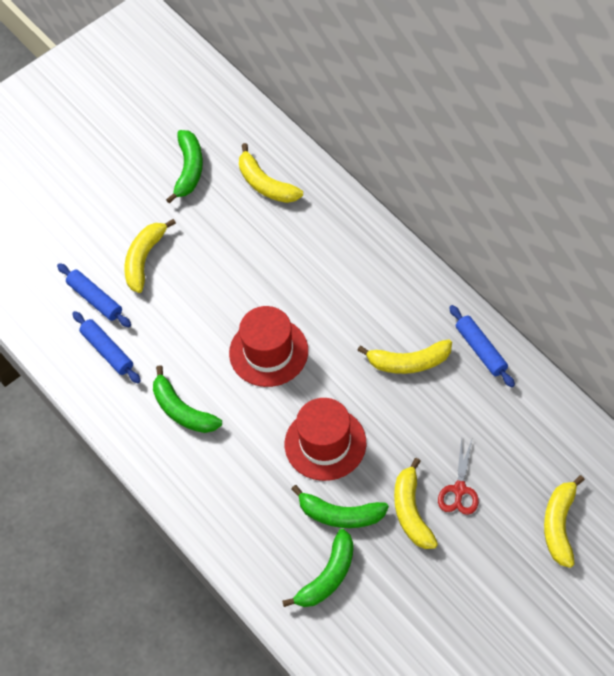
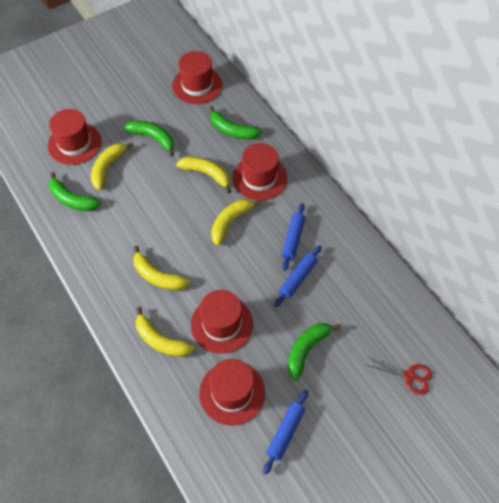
red hat: [229,306,308,387] [285,398,366,481] = 2 -> [48,109,101,165] [172,51,222,104] [191,290,253,354] [199,359,265,426] [232,143,287,201] = 5

